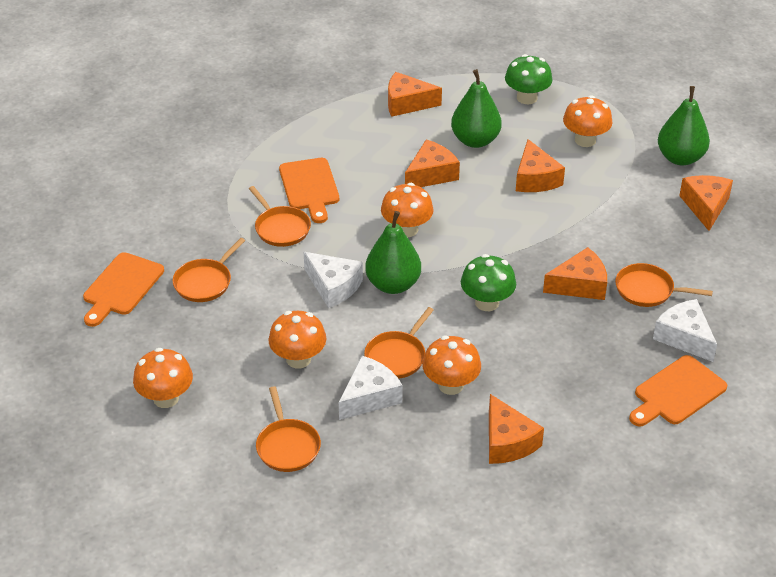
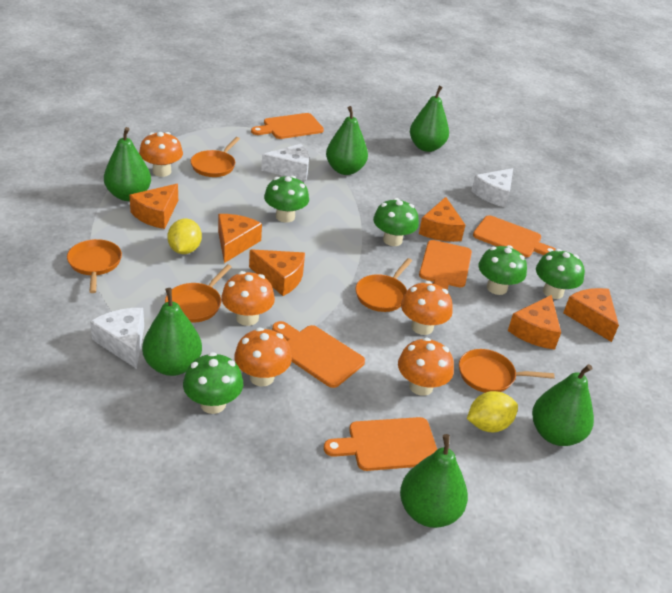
green mushroom: [461,254,516,311] [505,54,552,104] = 2 -> [183,352,243,414] [264,176,309,223] [373,198,419,246] [479,245,527,295] [536,249,585,299] = 5
green pear: [365,211,421,294] [451,69,502,148] [658,86,710,165] = 3 -> [104,127,151,201] [142,288,202,376] [326,106,368,175] [400,434,468,528] [410,85,449,152] [532,364,594,446] = 6
orange cutting board: [83,252,164,327] [279,158,339,223] [629,355,727,426] = 3 -> [251,113,324,139] [272,321,365,388] [324,417,437,471] [419,240,472,290] [473,215,555,257] = 5
yellow lemon: none = 0 -> [167,219,202,254] [467,391,518,432] = 2

